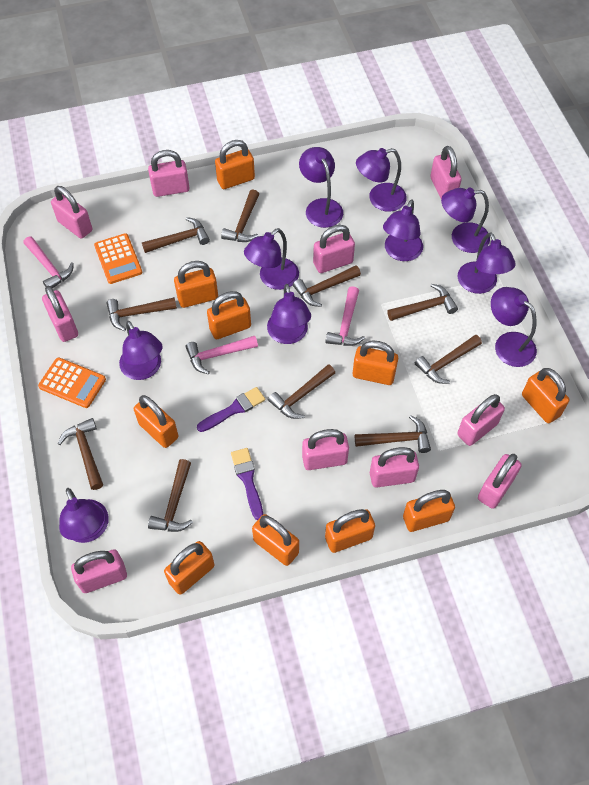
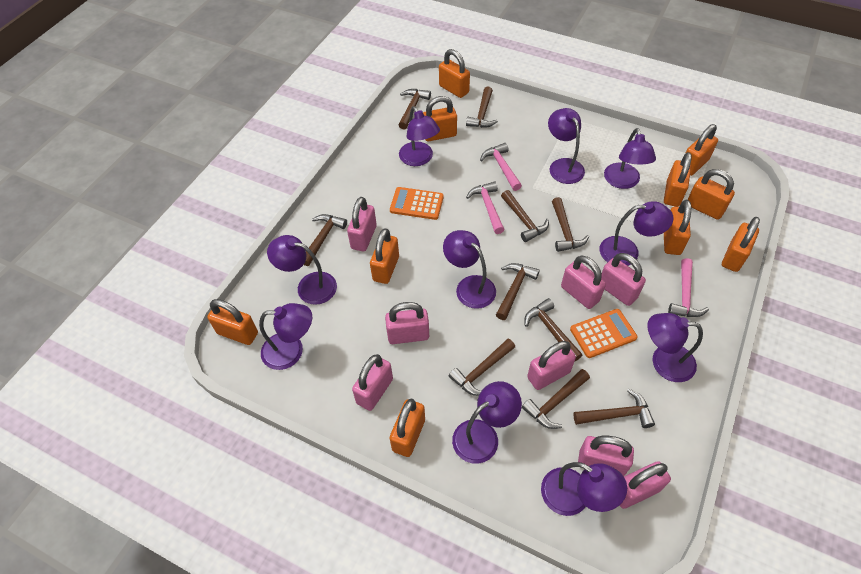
pink padlock: [42,286,78,342] [51,186,92,239] [71,549,127,593] [148,150,190,197] [302,429,349,470] [313,225,355,273] [370,447,419,488] [430,146,462,199] [457,394,505,446] [478,454,522,509] = 10 -> [347,197,377,251] [352,354,393,411] [385,302,429,344] [527,341,576,390] [561,256,606,309] [578,436,634,476] [601,253,646,306] [619,461,671,509] = 8
purple brush: [197,387,266,432] [231,448,263,520] = 2 -> none = 0

